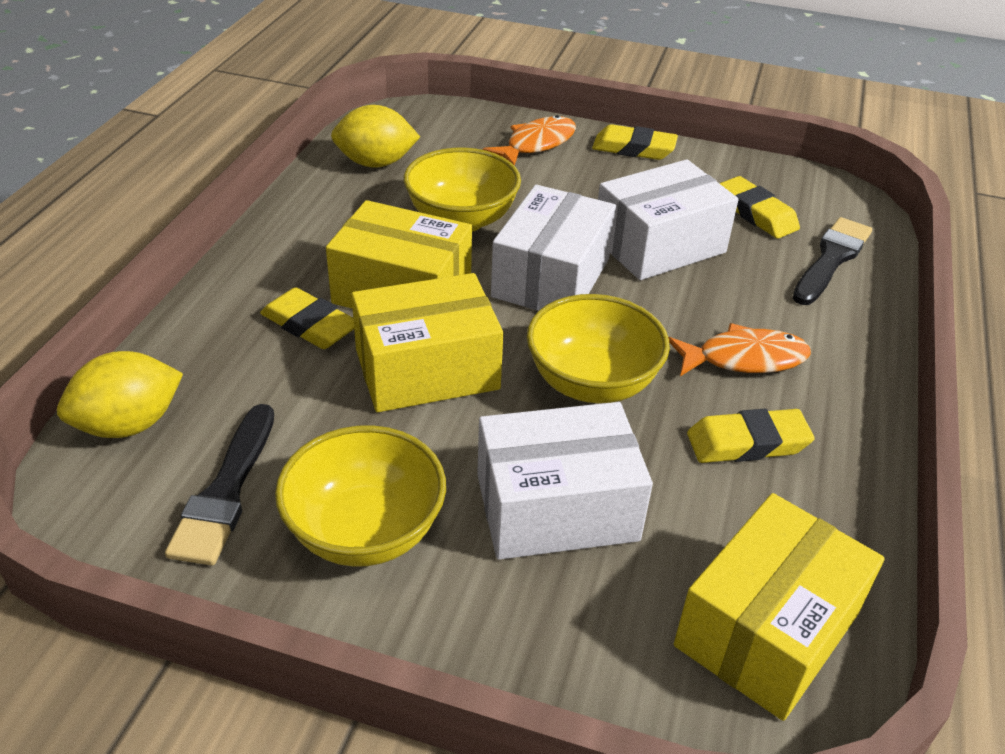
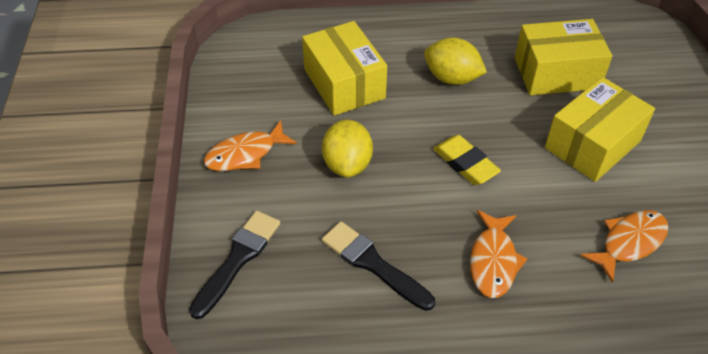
orange fish: [483,115,576,166] [668,323,811,376] = 2 -> [204,120,297,171] [470,210,528,298] [580,210,668,283] = 3
white box: [477,402,653,560] [491,185,616,311] [598,159,738,280] = 3 -> none = 0
yellow bowl: [275,425,446,567] [404,148,521,232] [527,294,670,403] = 3 -> none = 0
yellow eraser: [260,287,354,349] [592,124,678,160] [687,409,815,463] [719,176,800,239] = 4 -> [433,135,501,185] = 1

